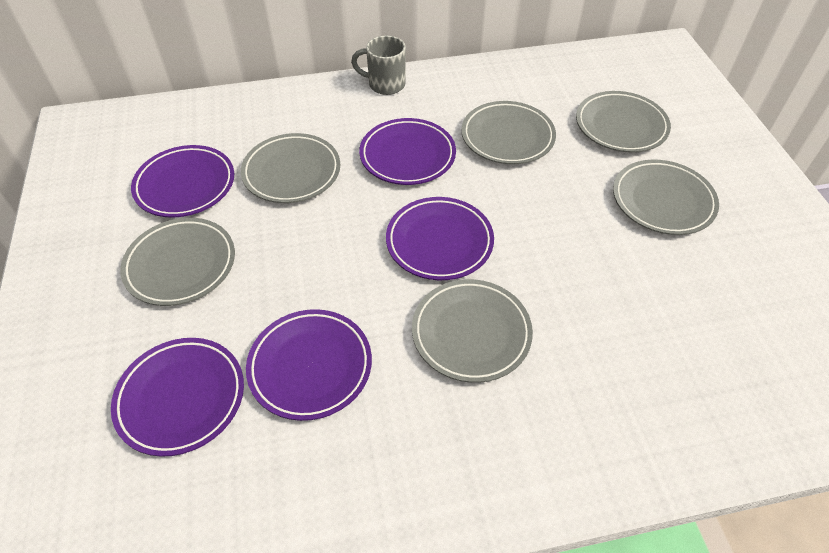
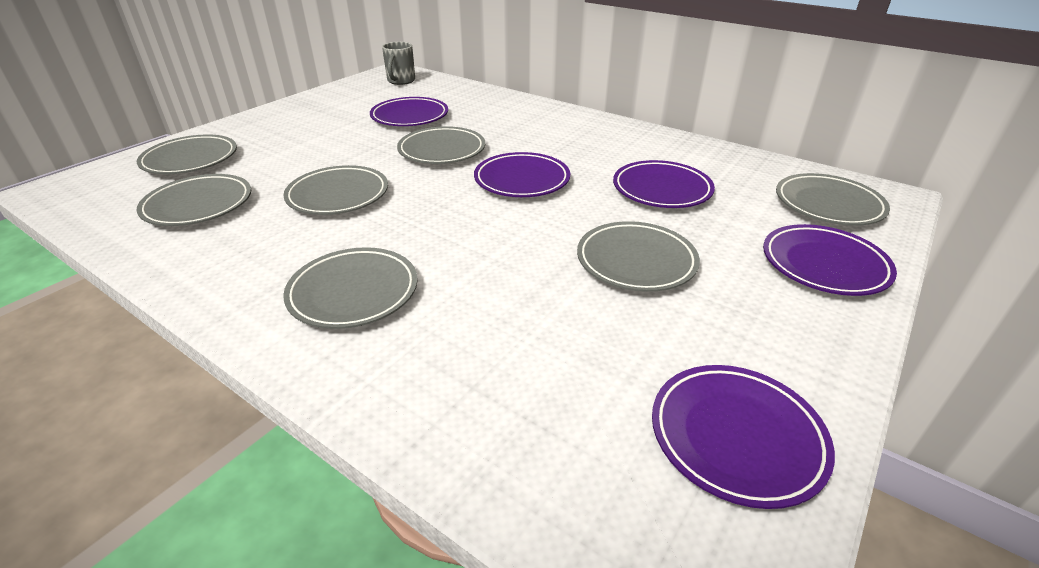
grey plate: [120,218,235,306] [241,133,340,203] [412,279,533,383] [461,101,556,164] [576,91,671,153] [613,159,719,235] = 6 -> [136,134,237,174] [136,174,251,226] [283,165,388,215] [283,247,418,329] [397,126,485,164] [577,221,700,292] [776,173,890,226] = 7

